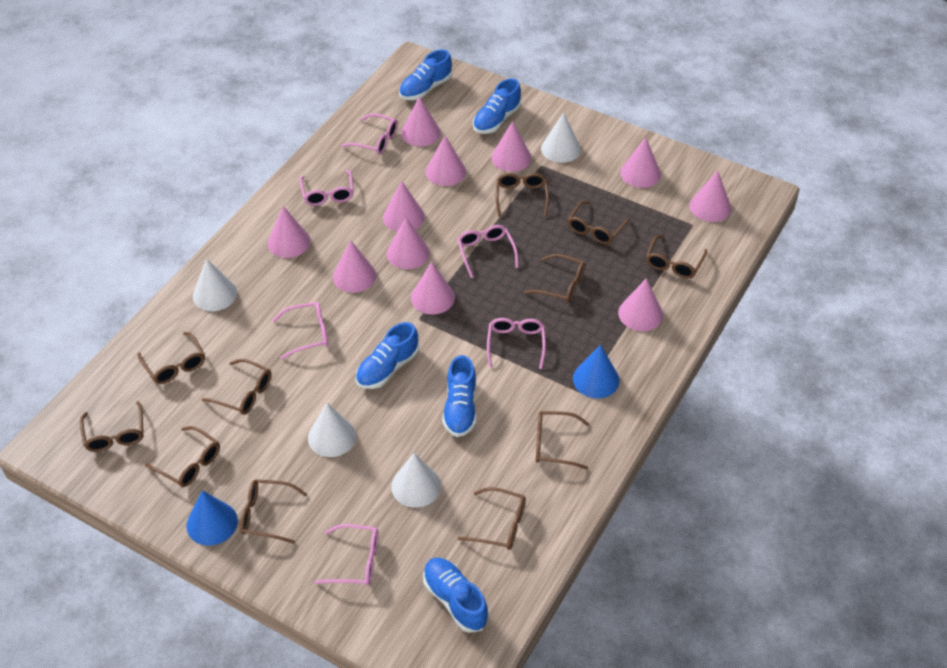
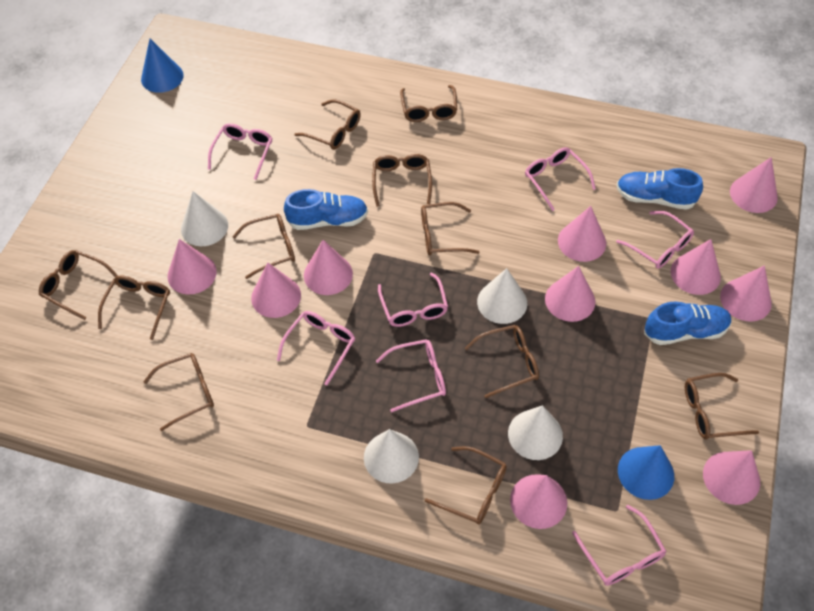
blue shoe: [356,322,419,389] [399,49,452,100] [423,558,489,633] [442,355,476,437] [473,78,521,134] = 5 -> [284,189,368,230] [617,168,703,210] [644,301,732,345] = 3
pink cone: [268,206,310,258] [333,240,376,293] [383,181,425,232] [387,218,429,269] [401,96,441,146] [411,262,455,315] [426,136,466,186] [491,121,531,172] [618,278,663,331] [620,137,661,188] [689,171,731,222] = 11 -> [167,239,217,295] [251,263,301,318] [304,240,353,295] [510,474,567,529] [545,266,595,322] [558,206,606,262] [671,239,721,295] [703,450,760,505] [720,265,772,321] [730,157,778,213] = 10
pink glasses: [272,302,328,359] [299,170,354,206] [314,524,378,586] [341,113,398,155] [457,225,519,278] [487,318,546,369] = 6 -> [208,123,272,180] [277,311,355,385] [376,339,446,412] [378,272,448,327] [525,147,596,211] [572,505,667,586] [616,211,694,269] = 7

